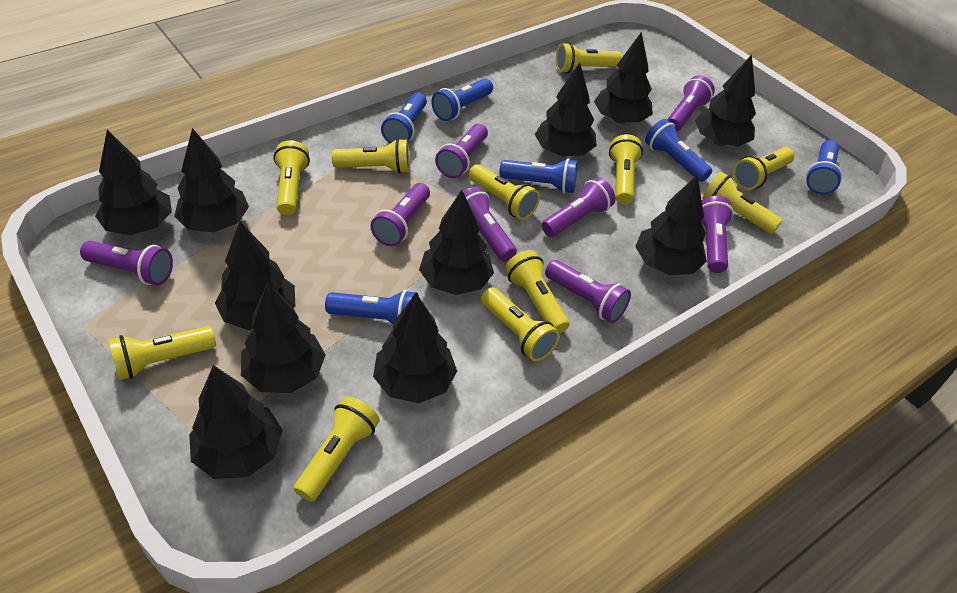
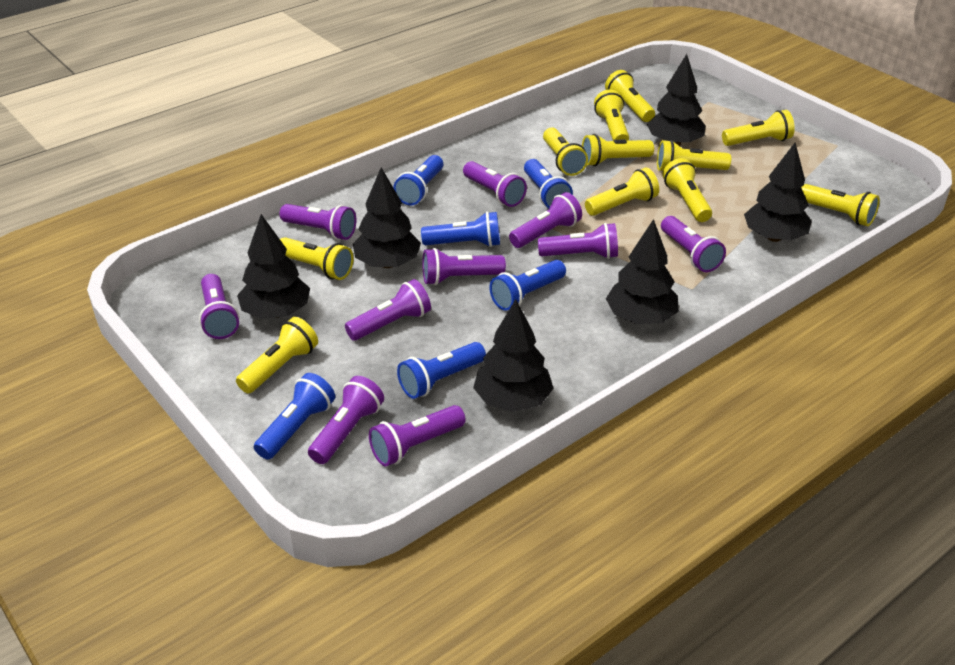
black tree: [95,130,172,235] [174,128,249,232] [189,365,282,479] [215,221,295,330] [241,283,326,393] [373,293,457,403] [419,190,494,295] [535,63,597,156] [594,32,653,124] [635,175,707,275] [695,55,756,146] = 11 -> [237,214,310,319] [353,167,421,268] [473,299,554,412] [606,219,679,324] [647,54,706,146] [744,143,812,242] = 6
purple flashlight: [80,241,173,285] [370,183,430,246] [435,124,488,178] [463,187,517,262] [542,177,616,237] [545,260,631,323] [667,76,715,131] [700,196,734,273] = 8 -> [199,274,239,339] [279,204,356,240] [308,376,384,464] [345,279,431,341] [369,405,466,466] [422,248,506,285] [463,161,527,207] [509,192,582,248] [538,223,618,259] [661,216,726,272] = 10

